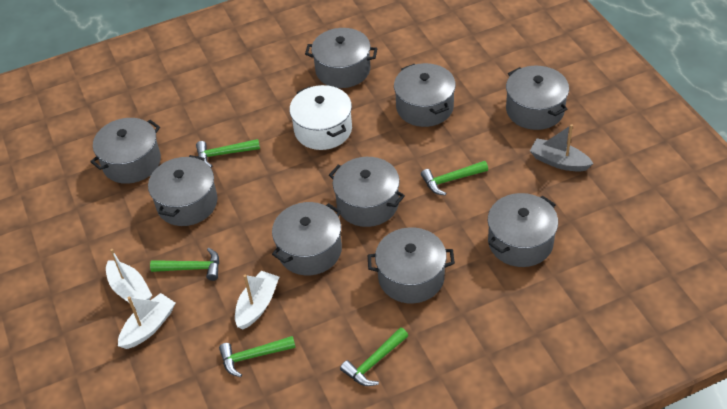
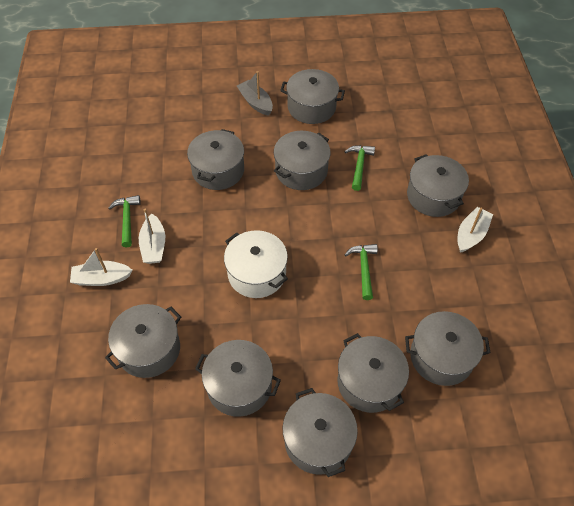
green hammer: [150,247,219,281] [196,139,260,168] [219,336,296,377] [340,327,408,386] [421,161,488,196] = 5 -> [108,195,141,247] [345,145,375,191] [345,244,378,300] = 3

